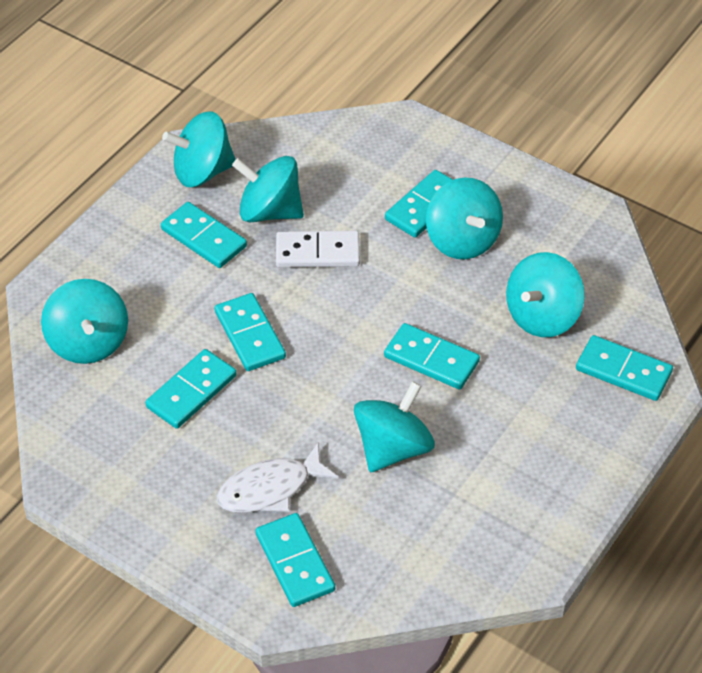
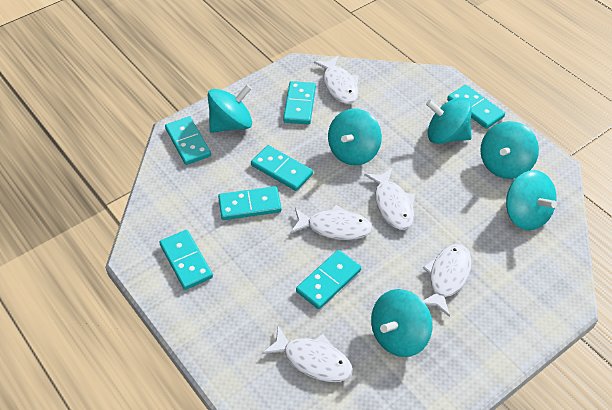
white domino: [276,230,360,268] = 1 -> none = 0
white fish: [216,443,339,513] = 1 -> [262,326,353,382] [290,204,373,240] [314,56,359,104] [365,168,415,230] [423,244,472,317] = 5

